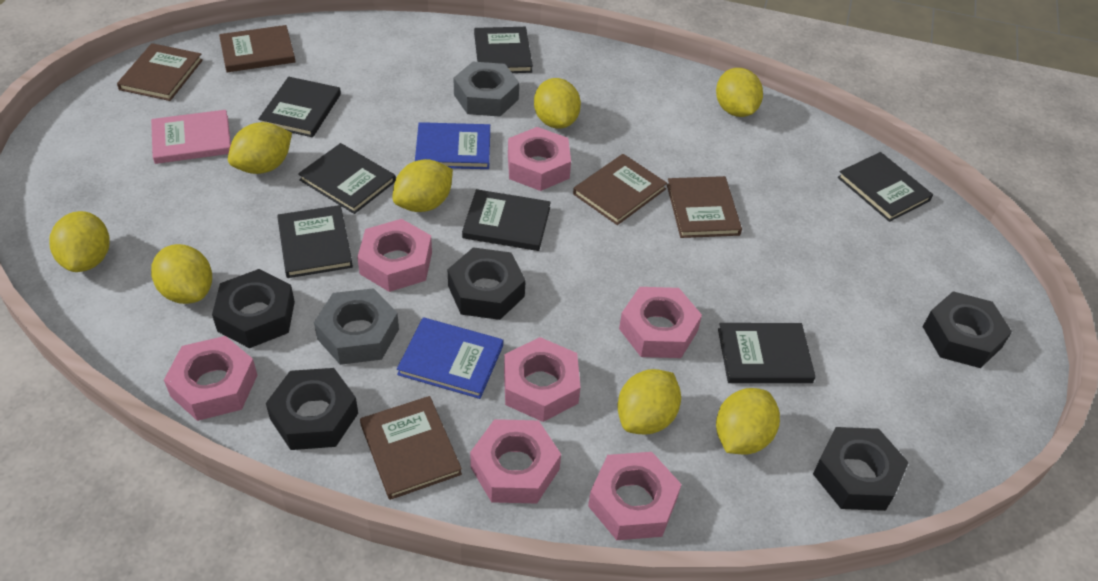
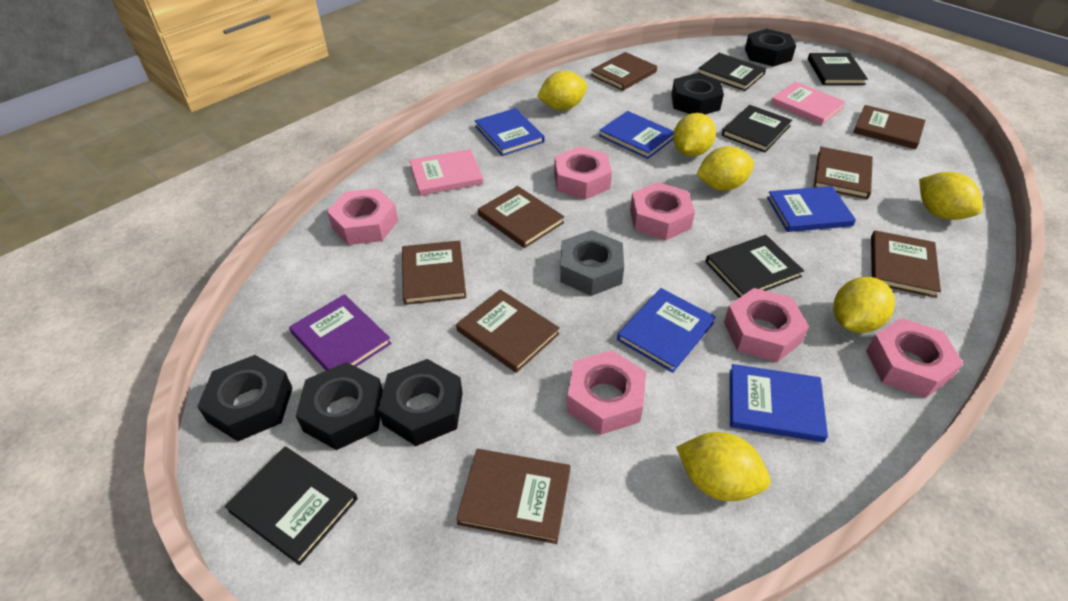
black book: [258,77,341,137] [277,205,353,278] [298,143,396,214] [462,189,551,251] [474,27,533,73] [718,323,816,383] [838,152,933,222] = 7 -> [225,447,358,565] [697,53,766,91] [706,235,804,298] [721,105,792,152] [808,53,868,85] = 5
blue book: [397,317,503,399] [415,122,490,169] = 2 -> [475,108,545,156] [599,111,674,159] [617,288,716,373] [730,364,828,442] [767,186,856,232] = 5
brown book: [117,43,203,101] [219,25,295,72] [360,396,462,500] [573,154,667,225] [667,176,742,238] = 5 -> [402,241,466,305] [456,289,560,373] [456,449,571,544] [478,186,565,248] [591,52,657,91] [813,147,873,199] [853,105,926,149] [871,230,941,298] = 8
grey nut: [314,288,399,365] [454,62,519,117] = 2 -> [560,230,624,296] = 1
pink book: [151,110,231,164] = 1 -> [409,149,483,196] [771,82,846,125] = 2
pink nut: [164,336,257,421] [357,219,432,292] [470,419,561,503] [504,337,581,422] [508,127,571,191] [588,452,682,540] [619,287,702,358] = 7 -> [327,188,398,245] [554,146,612,200] [567,350,646,435] [630,182,695,241] [724,288,809,362] [866,318,964,398] = 6
purple book: none = 0 -> [289,294,391,371] = 1
yellow lemon: [49,211,110,272] [151,244,212,304] [228,122,292,174] [392,159,453,212] [534,78,581,129] [617,369,681,435] [716,68,763,117] [716,388,780,454] = 8 -> [537,71,587,110] [673,113,716,157] [676,432,770,501] [697,146,754,191] [833,277,895,333] [919,172,982,220] = 6

